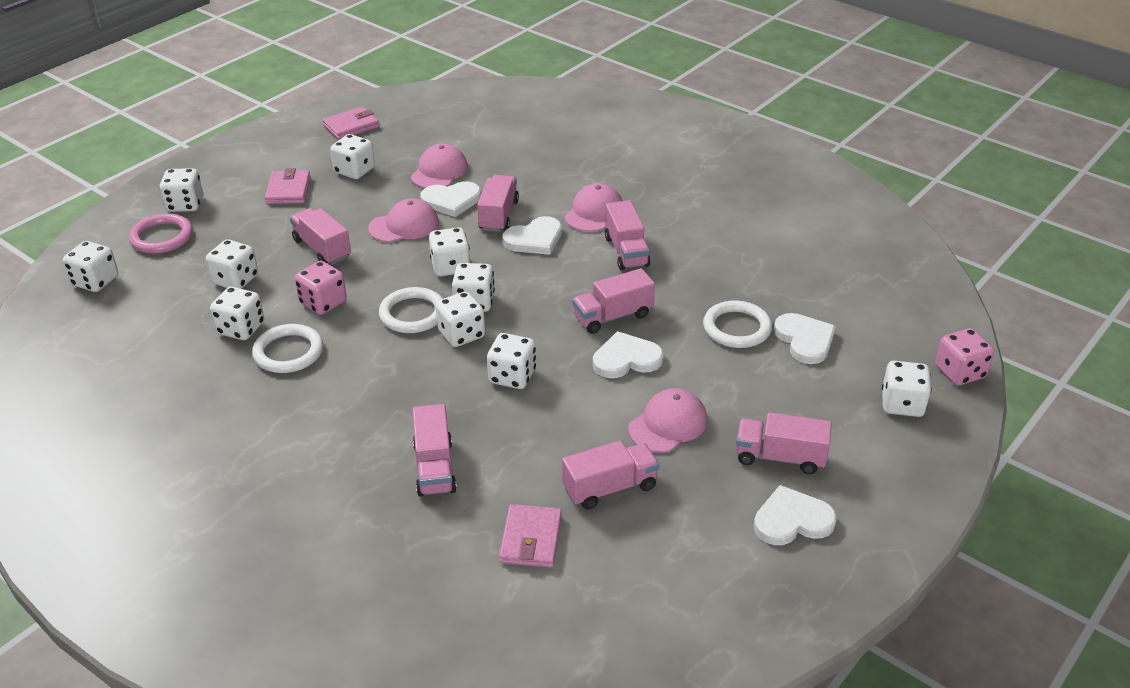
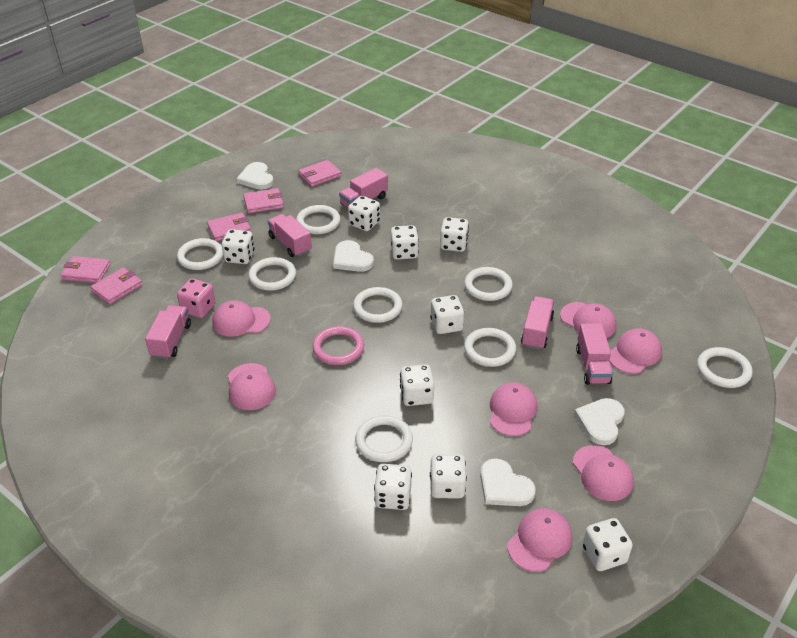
pink cap: [368,199,439,242] [411,144,468,188] [564,183,622,232] [628,388,707,453] = 4 -> [212,300,271,337] [228,363,276,410] [490,382,537,436] [507,508,572,572] [560,302,616,338] [573,445,634,501] [609,328,662,374] = 7
pink dice: [295,261,347,315] [935,328,994,386] = 2 -> [177,278,216,318] = 1
pink truck: [290,208,351,265] [413,404,457,497] [477,175,519,232] [562,441,659,509] [572,268,655,334] [605,200,650,270] [736,412,832,474] = 7 -> [145,305,191,359] [267,214,312,257] [339,168,388,208] [521,296,554,350] [576,323,613,385] = 5
pink wallet: [265,168,311,204] [323,106,379,140] [499,504,562,568] = 3 -> [61,256,111,283] [90,268,143,304] [207,212,251,241] [243,188,284,213] [299,160,341,187] = 5
white dice: [63,241,118,292] [159,168,203,212] [206,239,258,289] [210,287,264,340] [330,134,375,179] [429,227,471,276] [436,291,485,347] [452,263,495,312] [487,333,536,389] [882,361,932,417] = 10 -> [222,229,254,264] [348,196,380,231] [374,464,412,510] [391,225,419,260] [400,364,434,406] [430,295,464,334] [430,454,467,498] [440,217,469,252] [582,518,633,571] = 9
white heart: [420,182,481,217] [503,216,562,255] [593,331,664,378] [754,485,837,545] [774,313,836,364] = 5 -> [236,162,274,190] [333,240,374,272] [480,458,536,506] [574,398,624,445] = 4
white ring: [252,324,323,373] [379,287,443,333] [703,301,772,348] = 3 -> [177,238,223,270] [248,257,296,291] [296,205,340,234] [353,287,403,323] [355,415,413,462] [464,267,513,301] [464,328,516,367] [697,347,753,388] = 8

